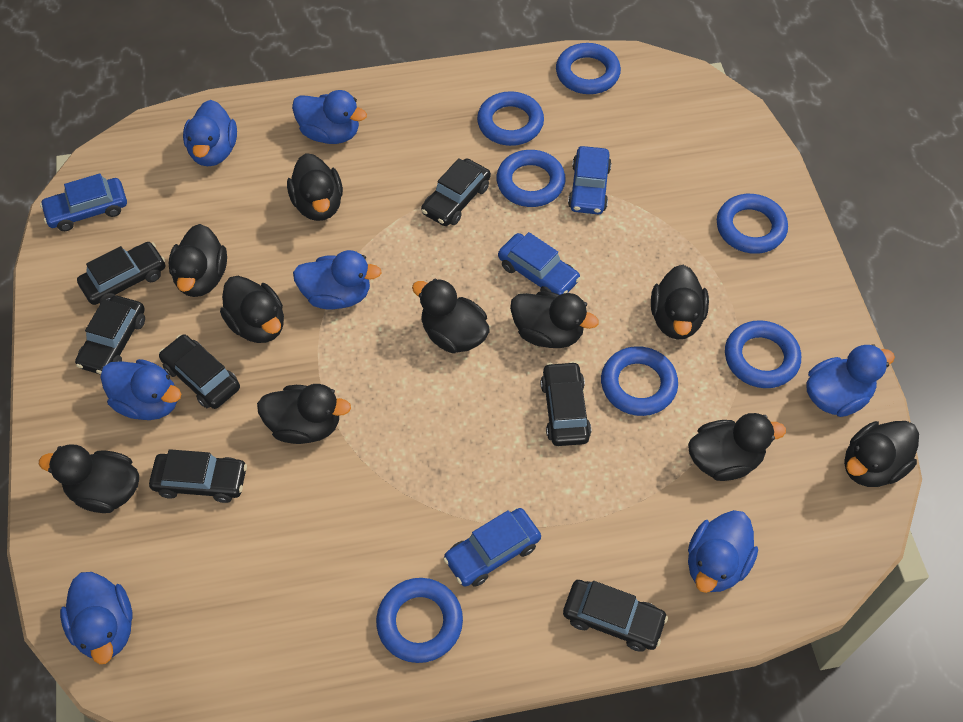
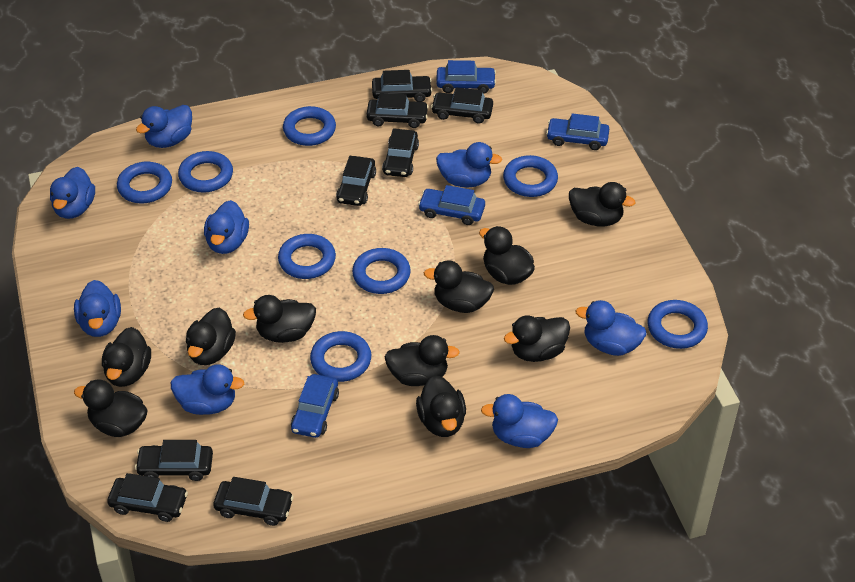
black car: [75,296,145,375] [77,242,165,305] [149,449,247,503] [159,335,240,409] [421,158,491,226] [540,361,591,446] [563,580,668,652] = 7 -> [107,473,188,522] [135,440,213,481] [213,477,294,526] [336,156,376,206] [367,93,429,128] [372,70,432,102] [382,128,419,177] [431,87,493,124] = 8
blue duck: [60,572,133,664] [100,359,181,420] [183,100,237,166] [292,90,367,144] [293,250,382,310] [688,510,758,593] [807,344,895,417] = 7 -> [50,167,95,219] [74,280,121,337] [136,105,192,148] [170,364,244,415] [204,200,249,254] [436,142,502,187] [481,394,558,448] [575,300,647,356] = 8
blue ring: [376,578,463,663] [477,91,544,146] [496,150,566,207] [556,43,621,94] [601,346,678,416] [717,194,788,254] [725,320,801,388] = 7 -> [117,162,172,203] [178,151,233,193] [278,234,336,279] [283,106,336,146] [310,331,371,382] [352,248,411,294] [503,155,558,197] [647,300,708,349] = 8

